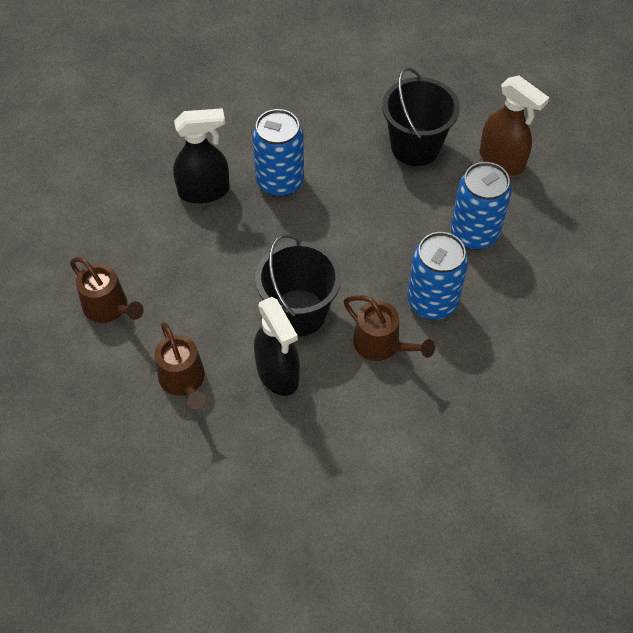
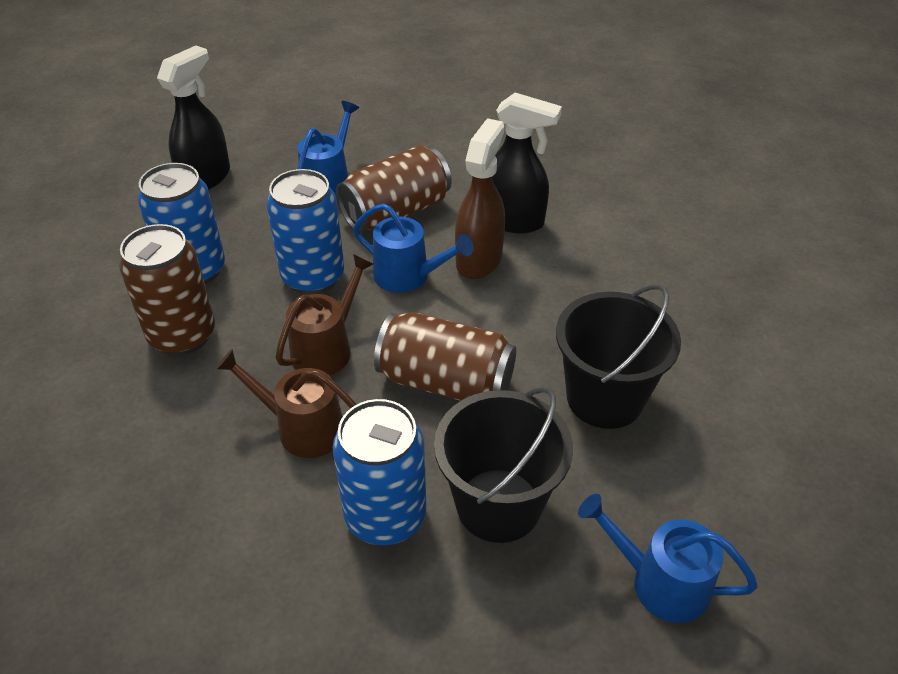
blue watering can: none = 0 -> [297,101,359,199] [353,203,473,293] [578,494,758,623] = 3
brown can: none = 0 -> [119,224,215,356] [336,145,452,232] [374,312,516,401] = 3
brown watering can: [70,257,144,323] [155,322,206,410] [344,296,435,361] = 3 -> [216,349,357,458] [275,254,373,375] = 2

